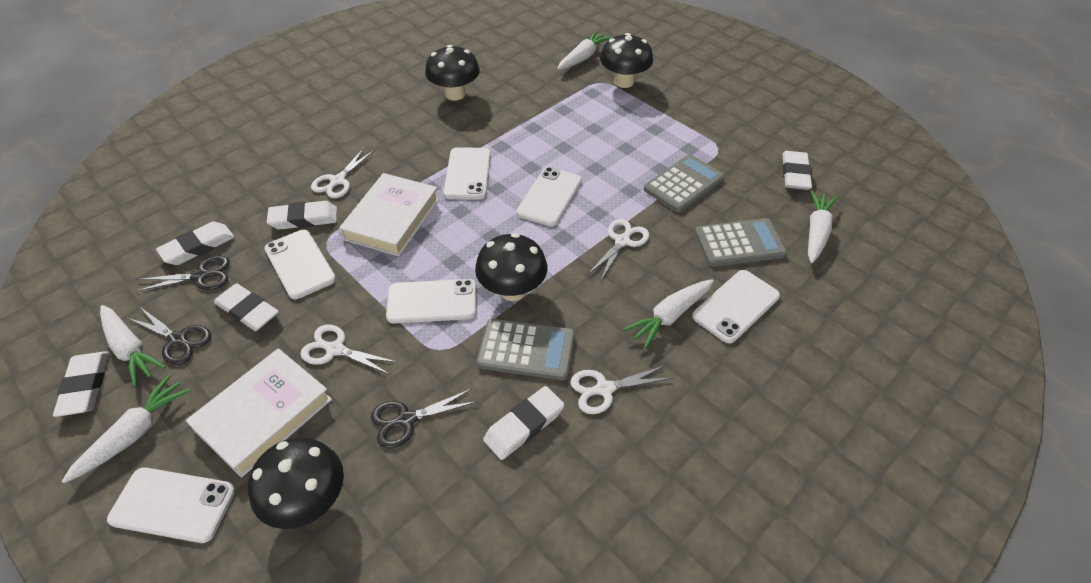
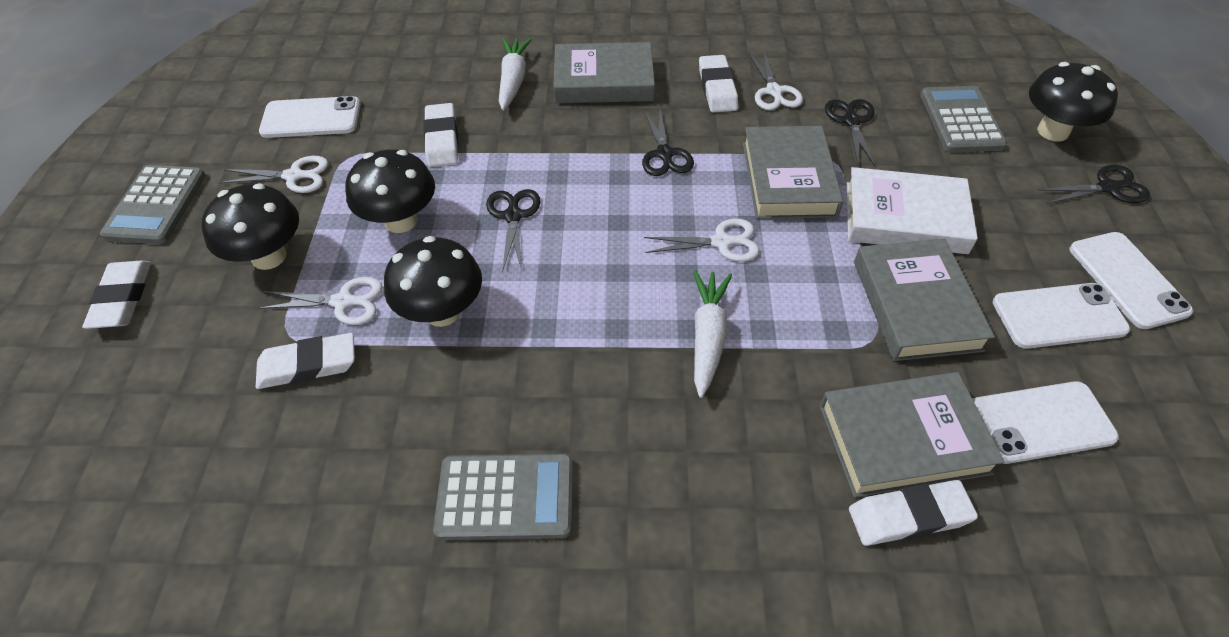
black scissors: [128,307,211,365] [135,256,230,292] [371,389,478,448] = 3 -> [486,189,541,272] [642,109,694,176] [825,99,875,166] [1037,165,1150,204] = 4
grey book: none = 0 -> [553,42,655,103] [743,126,843,219] [820,372,1005,498] [854,239,995,361] = 4
white book: [186,348,332,478] [339,173,439,256] = 2 -> [846,167,978,254] = 1
white carrot: [62,375,190,483] [100,305,166,387] [557,31,612,70] [623,279,714,349] [808,190,838,263] = 5 -> [499,38,532,110] [693,270,732,398] = 2
white eraser: [53,351,109,417] [156,221,234,265] [214,283,279,331] [267,201,337,230] [483,386,564,460] [782,151,812,190] = 6 -> [82,261,151,329] [256,333,355,389] [423,103,458,167] [699,55,738,112] [849,480,978,546] = 5
white phone: [107,467,235,543] [264,230,336,299] [386,279,477,323] [443,147,491,200] [517,167,582,226] [692,270,780,344] = 6 -> [259,96,361,138] [973,381,1119,464] [993,283,1130,349] [1070,232,1193,329] = 4

